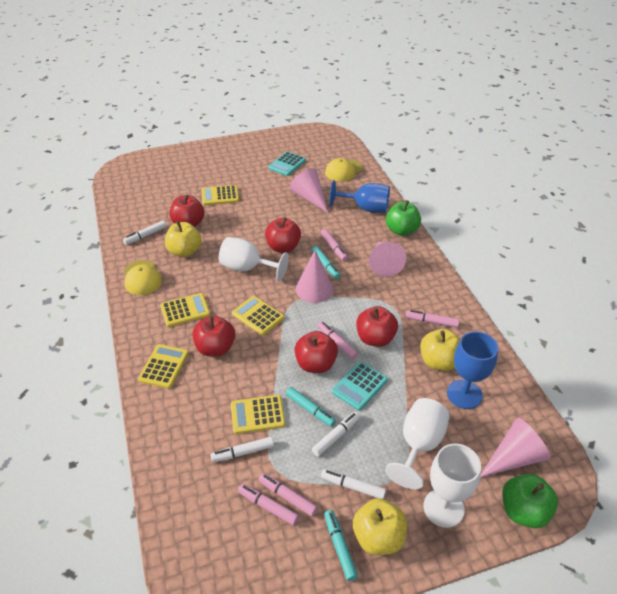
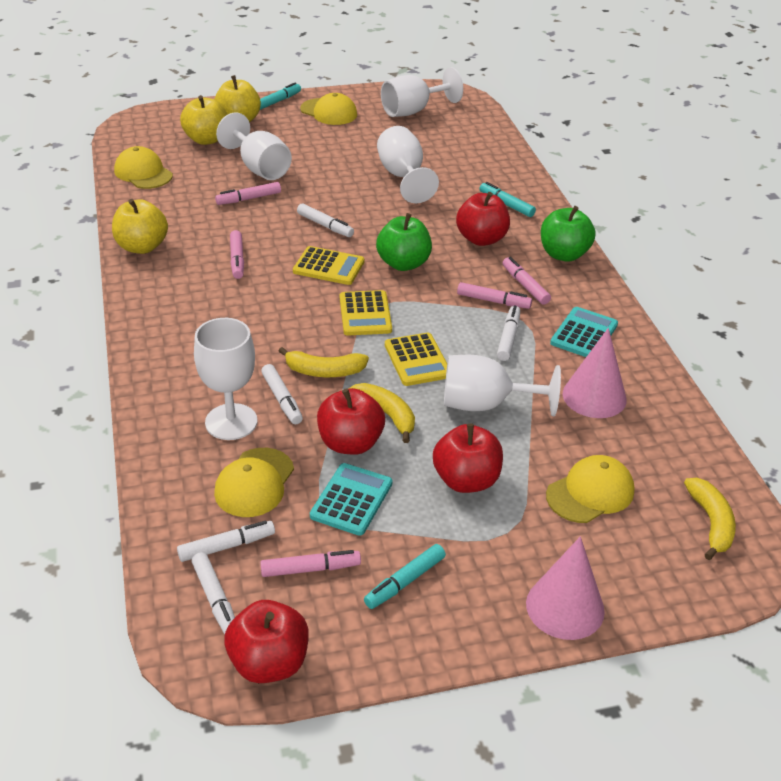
blue goblet: [329,180,390,213] [447,331,498,409] = 2 -> none = 0
pink cone: [290,168,328,213] [296,250,334,303] [369,242,406,277] [480,418,551,477] = 4 -> [526,536,605,640] [563,328,627,418] = 2
red apple: [169,195,205,227] [192,315,235,357] [265,217,301,253] [295,331,338,373] [356,306,398,347] = 5 -> [224,600,309,683] [317,388,385,455] [433,424,503,493] [456,192,510,246] = 4
white goblet: [219,237,289,281] [385,398,450,489] [423,444,481,528] = 3 -> [194,318,257,440] [216,112,292,180] [377,126,439,203] [381,67,463,117] [444,355,561,416] = 5
white marker: [123,221,167,245] [210,437,274,462] [312,412,360,457] [321,469,386,499] = 4 -> [177,520,275,562] [192,552,235,634] [261,364,303,424] [297,203,354,237] [497,305,520,361] = 5
yellow banana: none = 0 -> [279,347,369,377] [348,383,415,443] [684,478,736,560] = 3
yellow calculator: [138,344,189,389] [160,293,210,327] [201,185,239,205] [231,395,285,434] [232,296,284,335] = 5 -> [293,246,364,285] [340,290,392,335] [385,333,447,386] = 3
yellow cap: [123,260,162,295] [325,158,364,182] = 2 -> [114,146,173,189] [214,448,294,517] [300,93,357,125] [546,455,635,523] = 4

